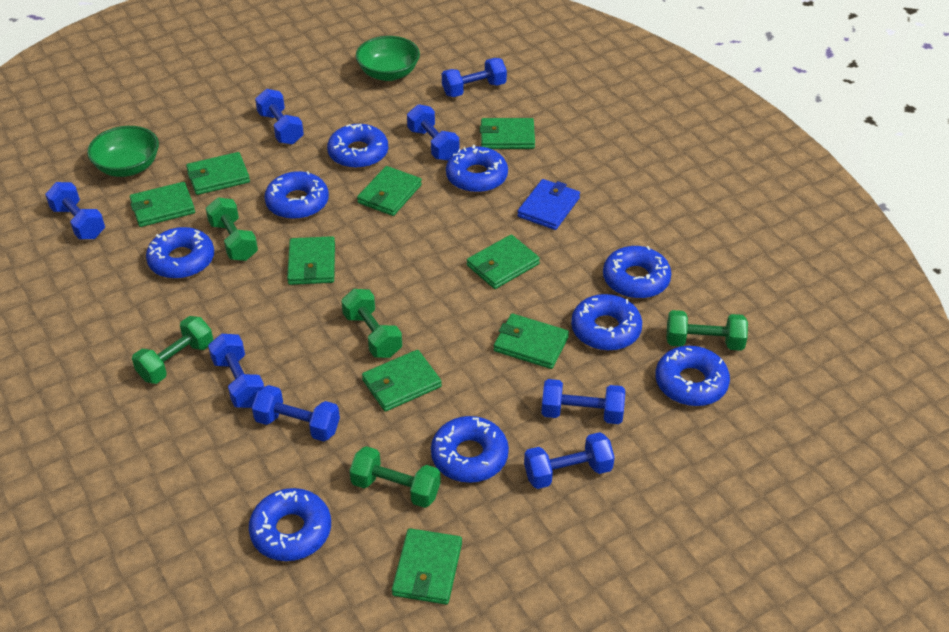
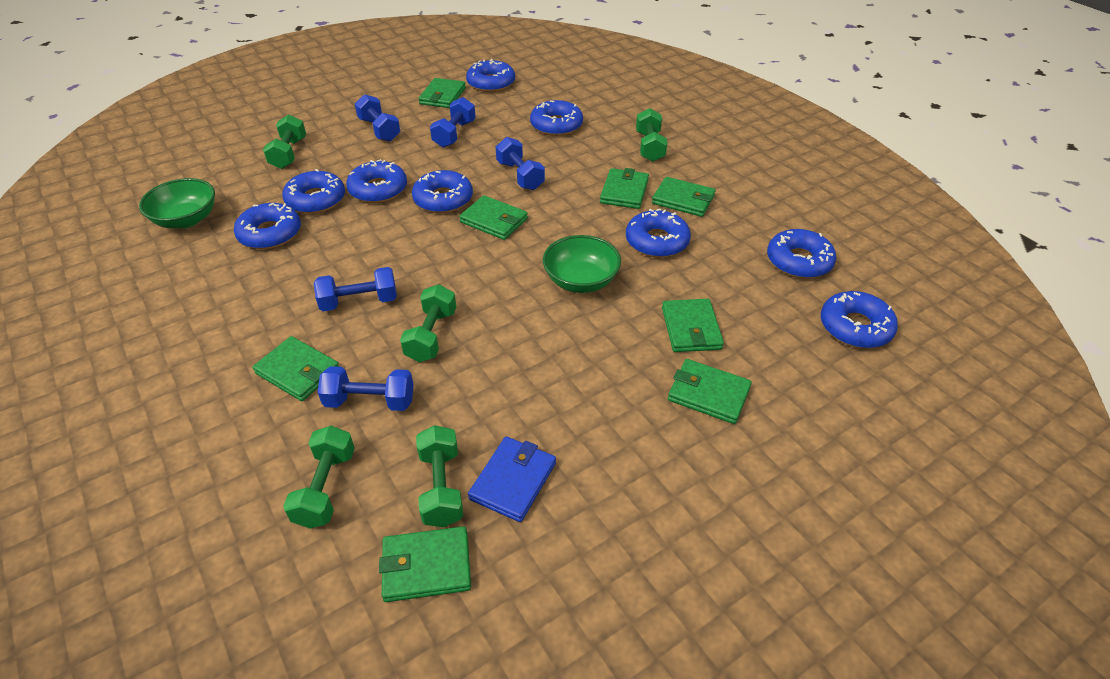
blue dumbbell: [45,182,105,239] [208,334,264,408] [252,385,340,442] [255,89,304,145] [407,104,459,161] [442,58,507,97] [524,432,615,489] [541,379,625,424] = 8 -> [314,267,397,311] [318,366,414,411] [355,94,401,142] [430,97,476,148] [496,137,545,190] = 5
green wallet: [130,182,195,227] [186,152,250,195] [287,236,335,285] [357,166,422,216] [362,350,442,412] [392,528,462,605] [467,235,540,289] [480,118,535,149] [494,314,569,369] = 9 -> [253,336,339,401] [379,526,471,602] [419,78,466,108] [459,195,528,240] [600,168,649,209] [652,177,715,217] [662,299,724,352] [668,359,752,424] = 8

